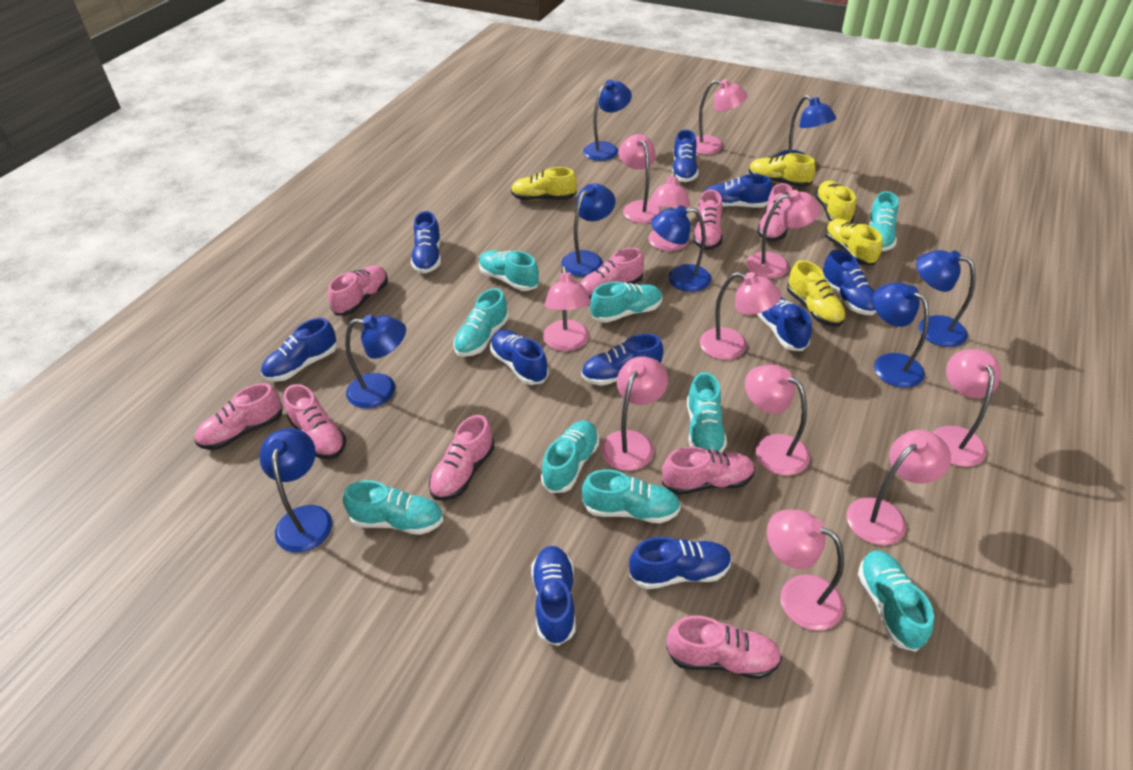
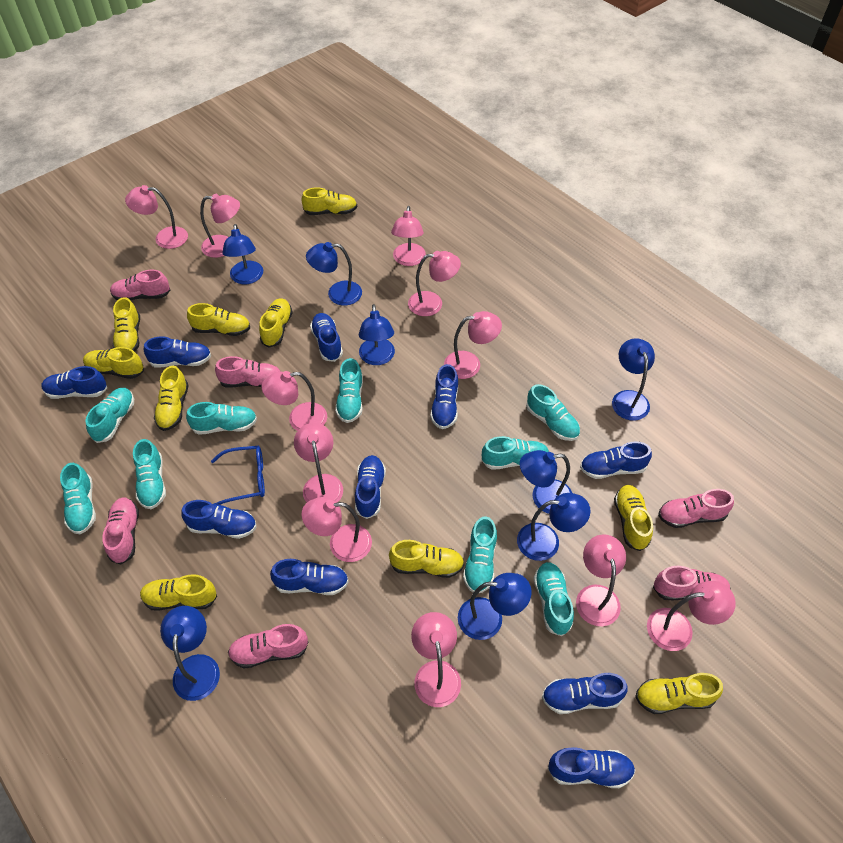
blue glasses: none = 0 -> [211,446,265,505] = 1
pink shoe: [195,383,283,450] [284,384,346,459] [328,265,388,316] [429,415,495,501] [580,248,644,300] [662,446,755,495] [667,615,782,679] [693,190,723,250] [757,183,792,241] = 9 -> [102,497,139,564] [110,270,170,300] [215,356,281,388] [228,624,308,669] [653,566,731,600] [658,489,734,528] = 6
yellow shoe: [511,167,577,201] [749,153,816,187] [787,260,846,327] [815,181,856,222] [825,218,882,265] = 5 -> [83,347,144,379] [112,297,140,352] [140,574,217,611] [154,366,189,431] [187,303,250,336] [259,298,293,347] [301,187,357,215] [389,540,464,578] [614,485,653,551] [635,673,723,714] = 10

